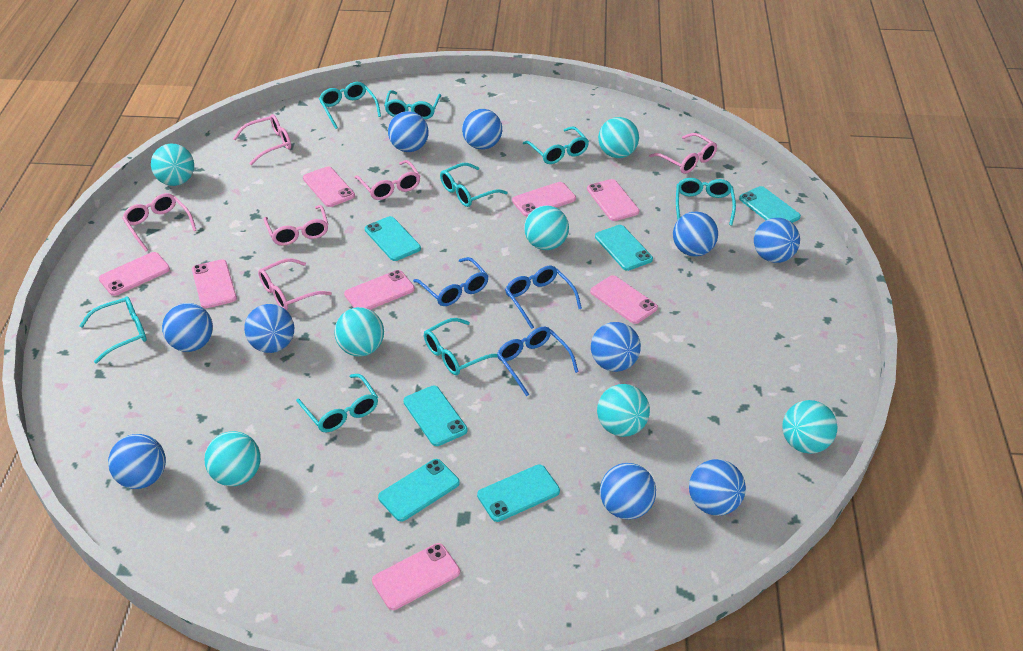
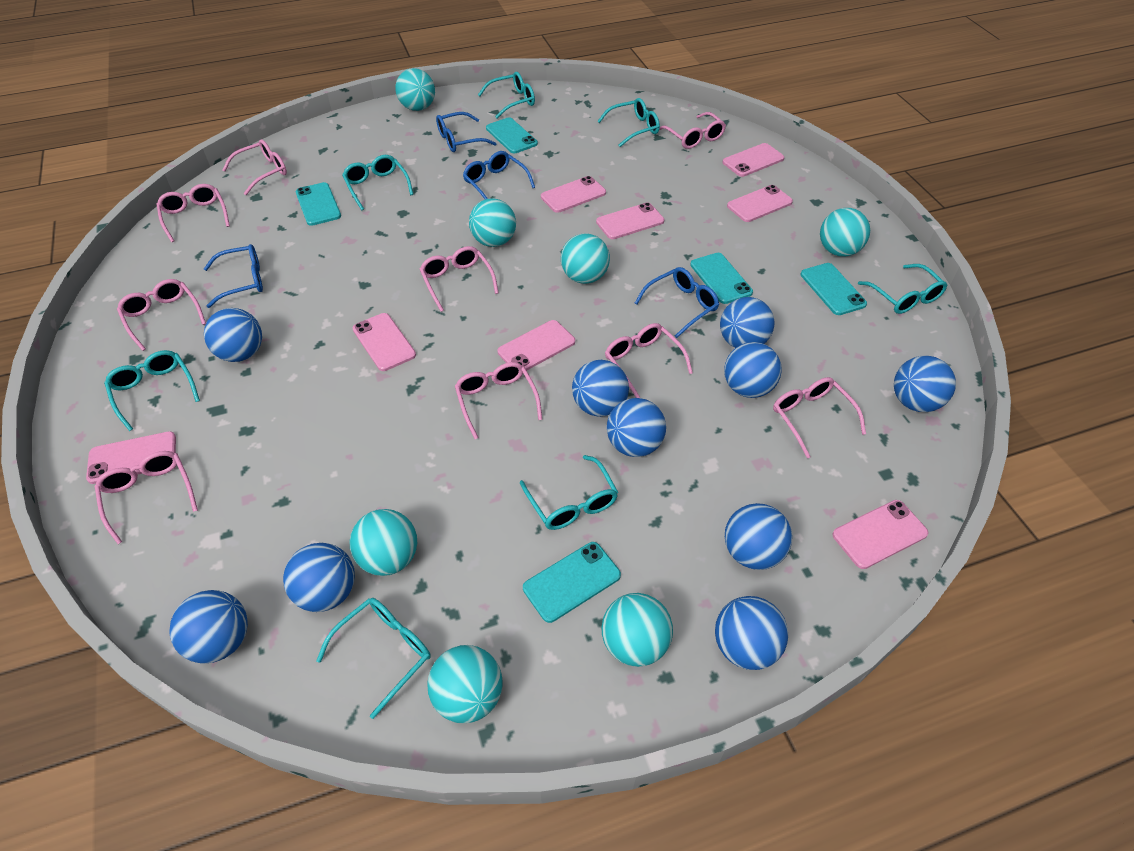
blue glasses: [413,257,489,306] [497,327,579,396] [505,266,582,329] = 3 -> [204,244,263,308] [436,112,497,152] [463,151,535,199] [635,267,719,338] = 4
pink glasses: [122,193,197,251] [233,114,291,165] [258,258,332,310] [263,205,328,246] [354,160,420,200] [649,133,717,174] = 6 -> [95,451,198,544] [117,279,206,351] [156,184,230,242] [222,140,287,195] [420,246,499,312] [455,362,542,439] [605,323,693,398] [659,112,726,149] [773,377,866,458] = 9
turquoise glasses: [79,296,147,363] [296,374,378,432] [319,82,381,129] [384,90,441,119] [424,318,498,375] [440,163,508,207] [523,126,589,164] [676,178,736,226] = 8 -> [104,350,200,431] [316,598,430,719] [342,155,413,210] [478,72,535,118] [520,455,618,530] [598,98,660,147] [858,264,947,314] = 7
turquoise phone: [365,216,421,261] [378,459,460,522] [403,386,468,446] [477,464,560,522] [595,225,653,271] [739,186,801,223] = 6 -> [296,182,341,226] [486,117,538,153] [523,542,621,623] [690,253,753,304] [801,263,867,315] = 5

